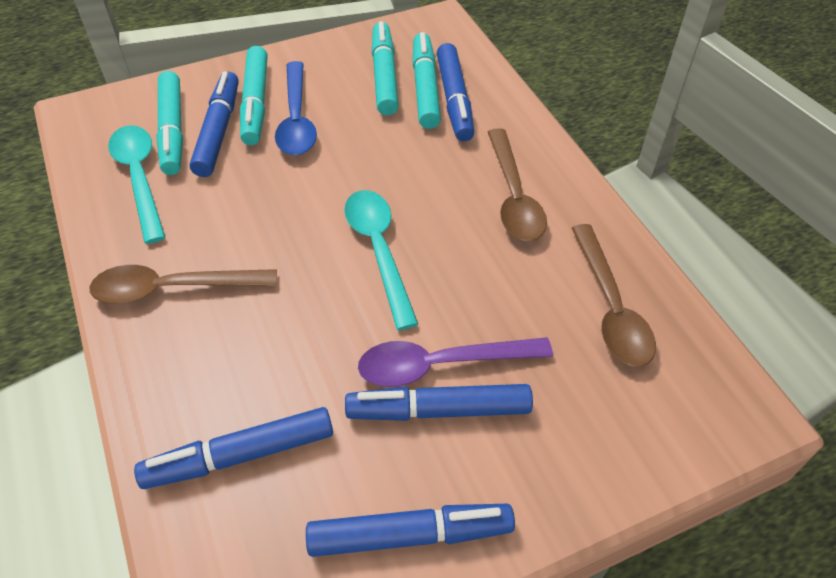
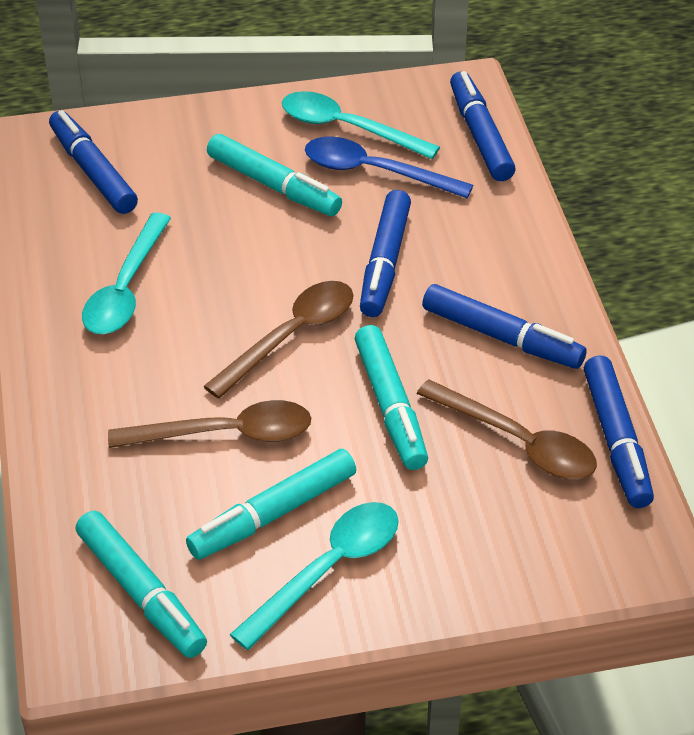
purple spoon: [358,337,553,387] = 1 -> none = 0
turquoise spoon: [108,125,165,244] [344,190,418,330] = 2 -> [82,213,171,334] [230,502,399,650] [282,91,440,159] = 3

